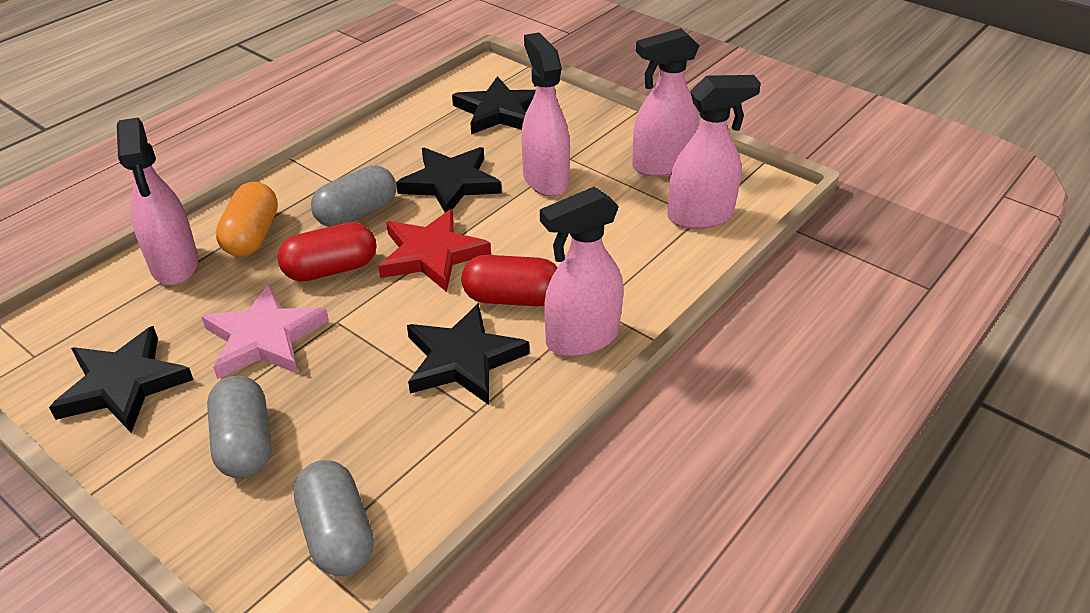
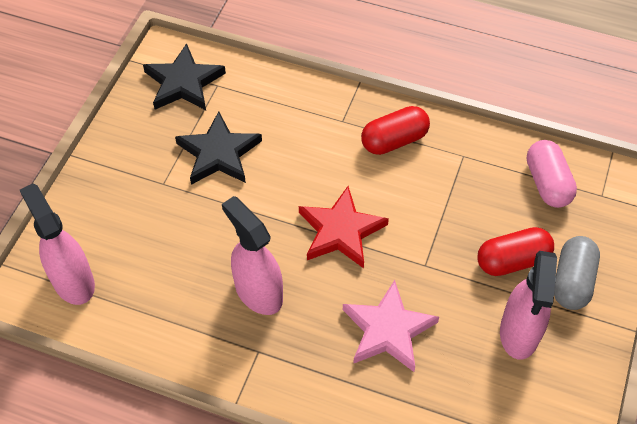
black star: [49,326,194,433] [396,147,502,213] [407,303,529,405] [452,76,536,134] = 4 -> [143,43,226,110] [175,112,262,185] = 2
grey capsule: [207,376,271,478] [294,460,374,576] [311,166,397,227] = 3 -> [554,236,600,310] = 1
orange capsule: [216,182,278,257] = 1 -> none = 0
pink capsule: none = 0 -> [527,140,577,208] = 1
pink spray bottle: [117,118,198,286] [521,33,570,196] [540,187,623,357] [632,28,699,177] [668,75,761,229] = 5 -> [20,183,95,305] [222,196,283,315] [500,251,557,360] = 3

